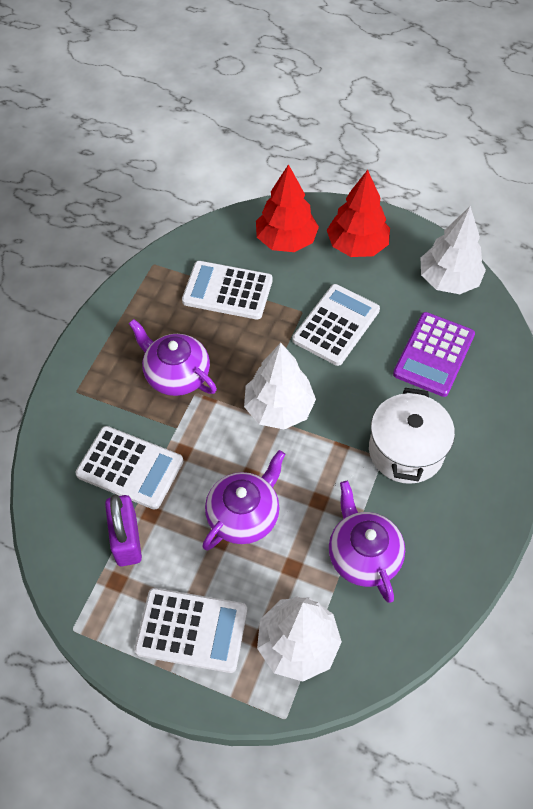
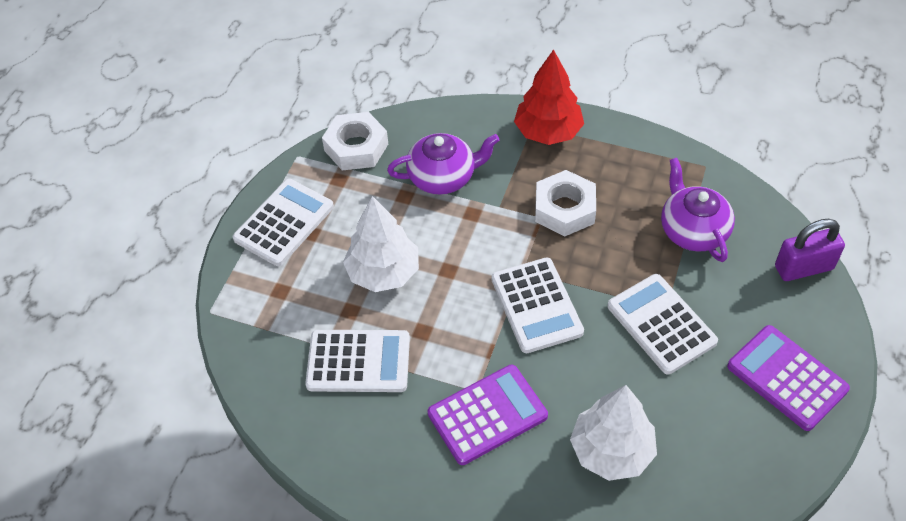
purple calculator: [393,312,475,397] = 1 -> [428,365,548,465] [727,325,850,431] = 2
purple teapot: [129,319,217,396] [202,450,286,551] [329,481,405,603] = 3 -> [387,133,499,195] [661,158,735,262] = 2
red tree: [256,164,319,252] [327,170,390,257] = 2 -> [514,49,584,145] = 1
white nut: none = 0 -> [322,112,388,170] [535,170,596,236] = 2
white pot: [369,388,455,484] = 1 -> none = 0
white tree: [244,343,316,429] [257,596,342,682] [421,206,486,294] = 3 -> [343,196,419,292] [570,385,657,481] = 2

